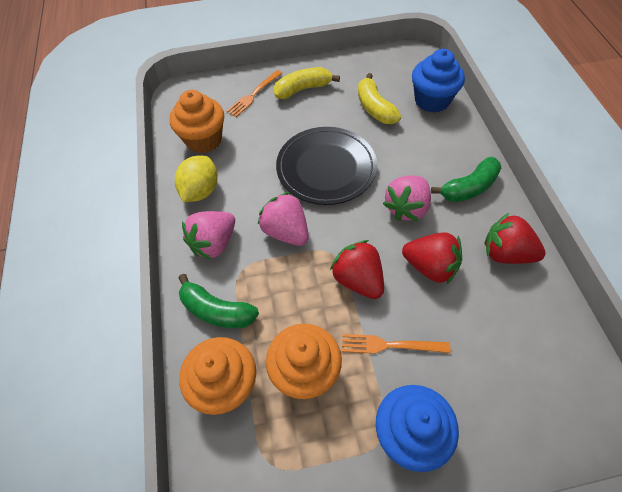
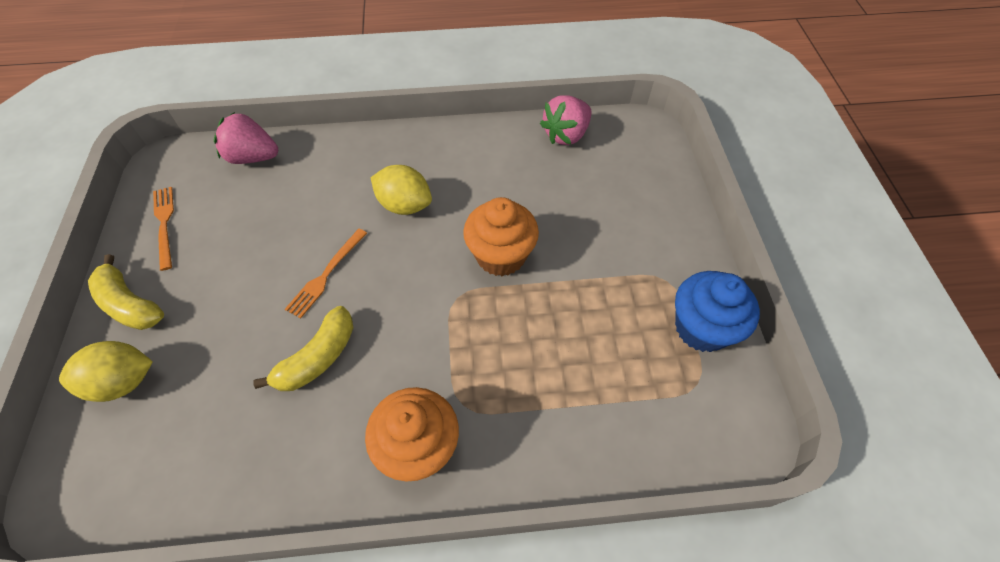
black plate: [276,127,377,205] = 1 -> none = 0
blue cupcake: [376,385,459,472] [412,49,465,113] = 2 -> [675,271,760,352] = 1
green banana: [179,274,259,328] [431,157,501,202] = 2 -> none = 0
orange cupcake: [170,90,224,154] [179,337,256,415] [266,324,342,399] = 3 -> [365,387,459,481] [463,197,539,276] = 2
pink strawberry: [182,211,235,260] [258,192,309,246] [383,176,431,221] = 3 -> [214,112,278,164] [540,95,592,145] = 2
red strawberry: [330,240,384,299] [402,232,462,284] [484,213,546,264] = 3 -> none = 0
yellow lemon: [175,155,218,202] = 1 -> [59,341,153,402] [371,165,432,215] = 2

